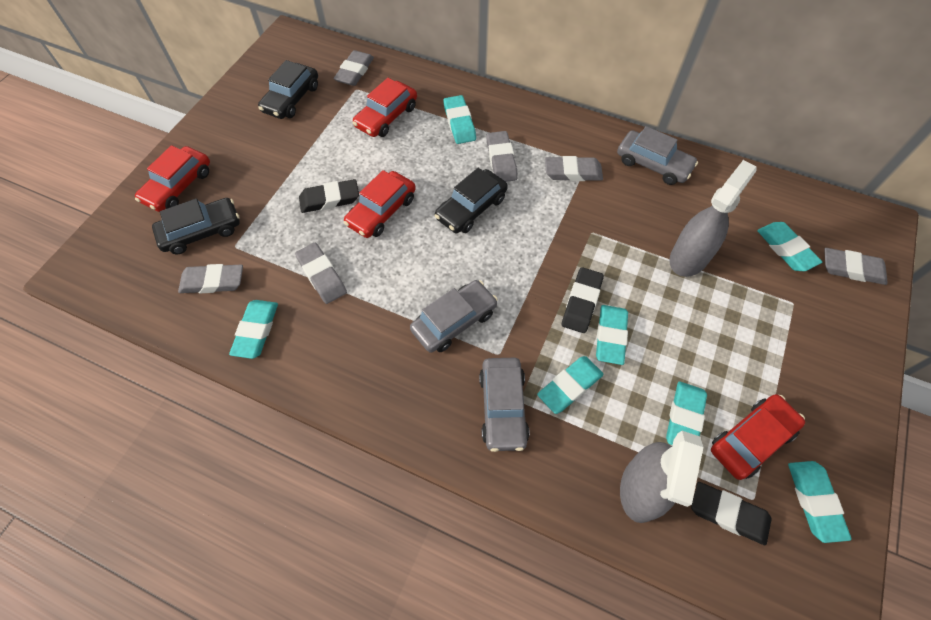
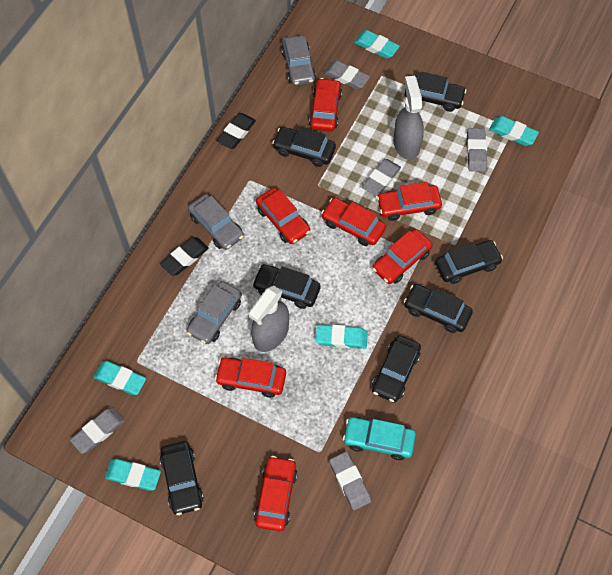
black car: [152,198,240,254] [258,60,318,119] [435,168,508,233] = 3 -> [160,441,204,515] [252,264,321,309] [272,127,336,167] [372,335,421,402] [404,72,466,112] [404,284,473,333] [435,240,503,284] = 7
black eraser: [299,179,359,213] [562,267,604,333] [691,482,771,545] = 3 -> [160,237,209,276] [217,113,256,149] = 2
grey eraser: [178,264,243,294] [295,243,347,304] [334,50,374,86] [486,131,518,182] [545,156,603,181] [824,248,888,285] = 6 -> [70,407,125,454] [324,60,370,89] [329,452,371,510] [362,159,401,196] [467,128,487,172] = 5
red car: [135,145,210,212] [344,170,416,238] [353,78,417,137] [711,394,805,480] = 4 -> [215,358,286,398] [254,456,298,531] [256,188,310,244] [309,78,342,132] [321,198,386,246] [372,229,432,284] [377,182,442,221] = 7
turquoise car: none = 0 -> [343,417,416,460] = 1
turquoise eraser: [229,300,278,359] [443,95,476,144] [537,356,604,414] [596,305,628,365] [666,381,707,445] [757,222,822,271] [788,461,851,543] = 7 -> [94,361,146,395] [105,459,161,491] [316,325,368,349] [354,30,400,59] [489,116,539,146] = 5

